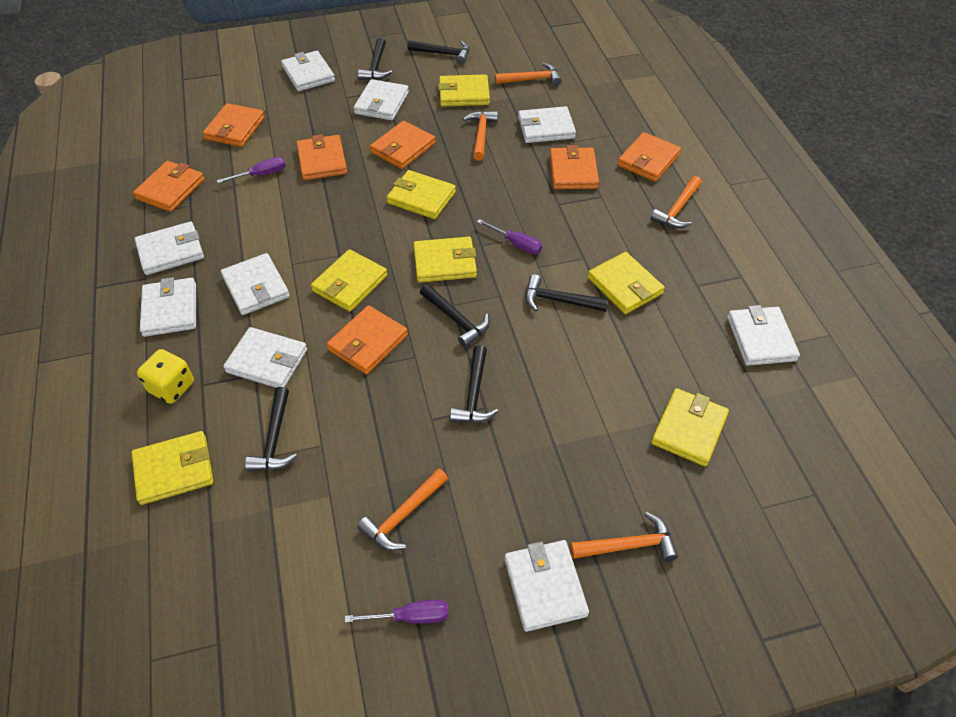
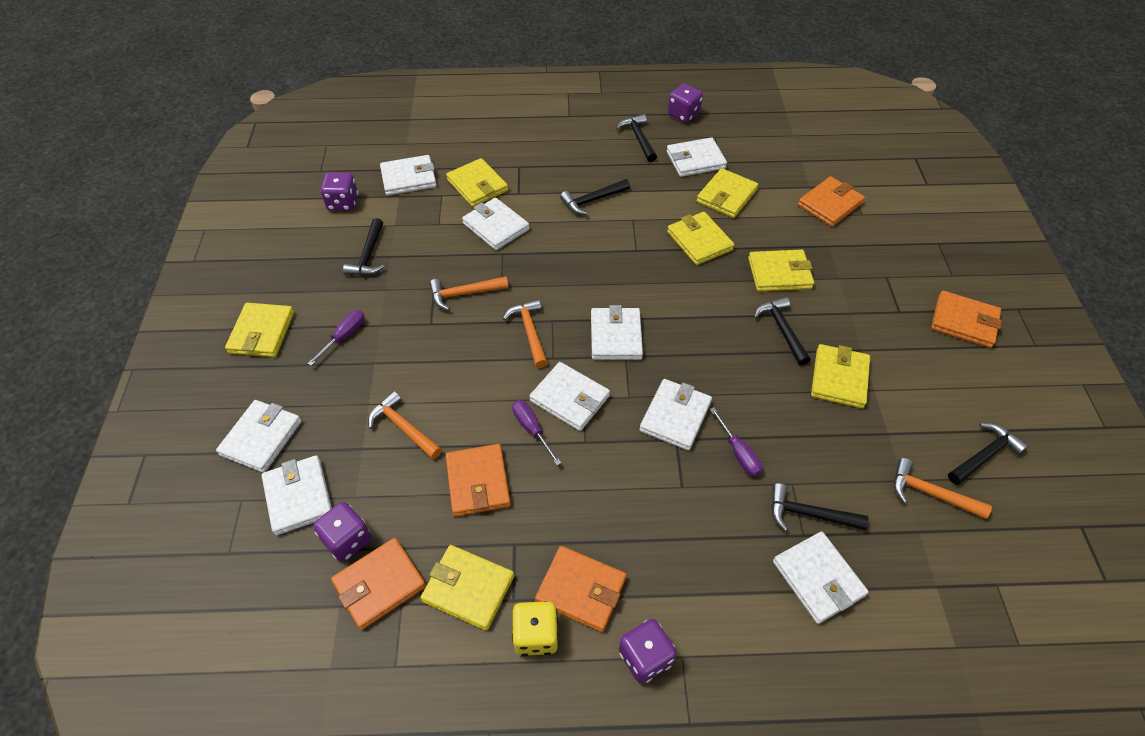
orange hammer: [357,468,448,551] [463,111,498,161] [495,63,562,86] [570,512,678,562] [651,176,702,228] = 5 -> [368,391,442,459] [429,277,508,311] [503,299,548,368] [894,458,992,519] = 4
orange wallet: [133,161,205,212] [203,103,265,147] [297,134,347,180] [326,305,408,375] [370,121,436,169] [550,145,599,189] [617,132,681,182] = 7 -> [331,538,426,630] [446,444,511,517] [535,546,627,632] [798,176,865,227] [931,291,1002,348] = 5
purple dice: none = 0 -> [313,502,371,562] [320,173,358,211] [619,619,677,684] [668,84,703,123] = 4

